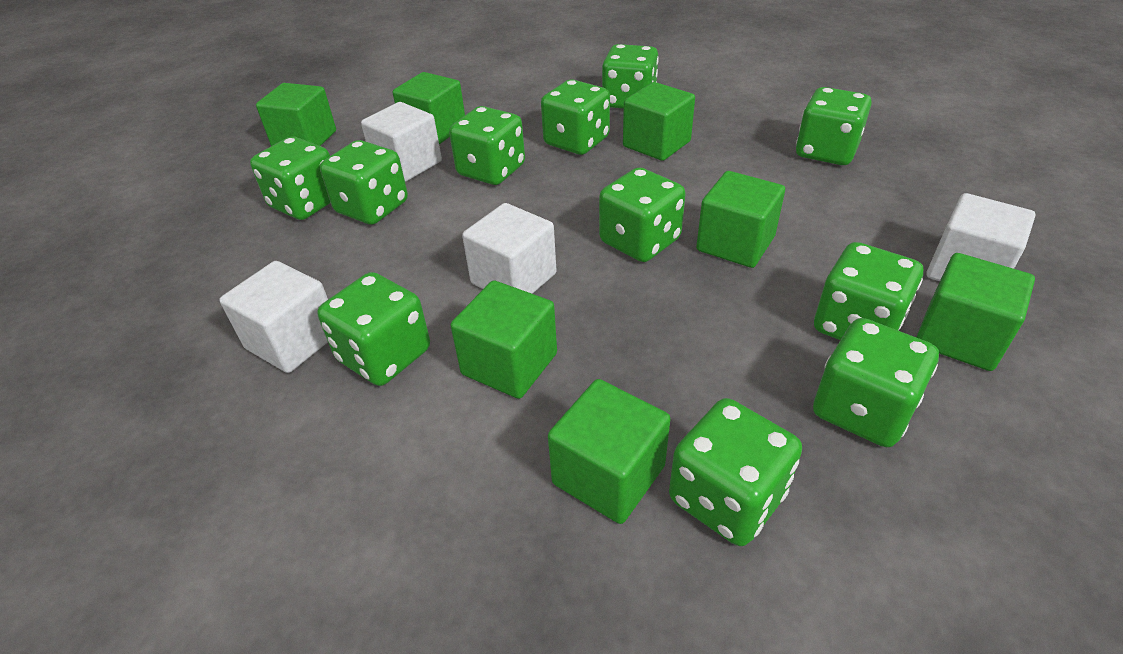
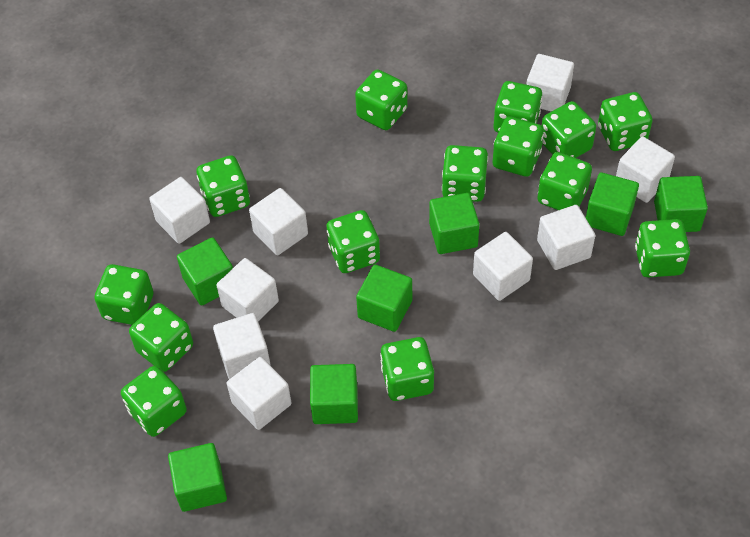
green dice: [250,136,330,220] [317,272,430,386] [320,140,408,225] [449,106,525,185] [541,79,610,155] [599,167,686,262] [602,44,659,109] [669,398,802,546] [796,87,871,165] [813,318,939,447] [814,242,923,340] = 11 -> [94,264,153,325] [121,366,187,437] [129,303,193,372] [196,155,250,217] [326,210,380,273] [355,69,408,130] [380,337,434,401] [442,145,488,202] [493,116,544,177] [494,81,542,133] [537,152,592,210] [542,101,596,158] [598,92,653,151] [635,219,690,278] = 14
white cube: [219,261,328,373] [361,102,442,182] [462,203,557,294] [927,193,1036,281] = 4 -> [149,177,210,244] [213,313,271,379] [216,258,279,321] [227,357,291,430] [249,188,308,255] [473,232,533,301] [526,54,574,112] [537,205,595,270] [616,136,675,203] = 9

